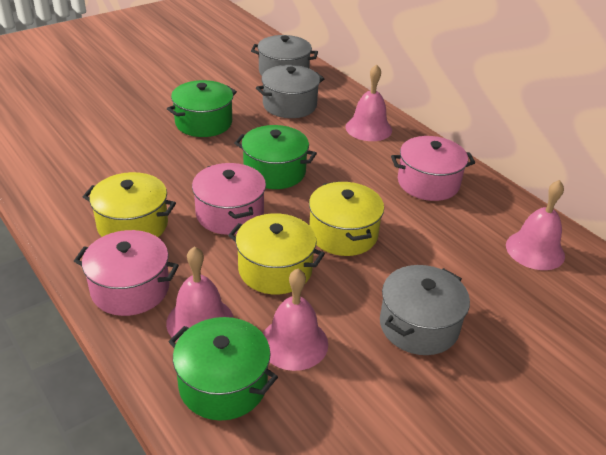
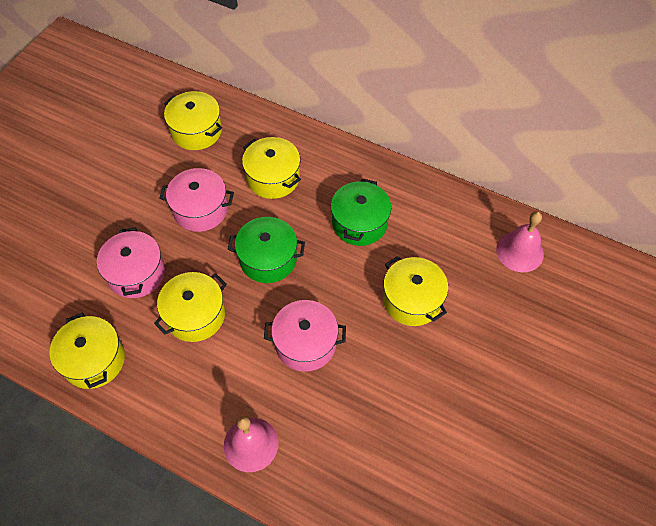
green pot: [167,80,237,137] [168,317,278,421] [234,125,317,189] = 3 -> [228,217,305,283] [331,179,391,246] = 2
grey pot: [251,35,318,76] [256,65,324,118] [380,265,470,355] = 3 -> none = 0
pink bell: [166,246,234,342] [263,269,328,371] [346,64,392,141] [506,180,565,270] = 4 -> [224,416,278,472] [496,212,544,272] = 2
yellow pot: [83,172,176,237] [228,213,325,294] [309,181,384,256] = 3 -> [50,312,125,389] [154,272,227,342] [164,91,222,150] [242,137,301,199] [383,256,448,326] = 5

